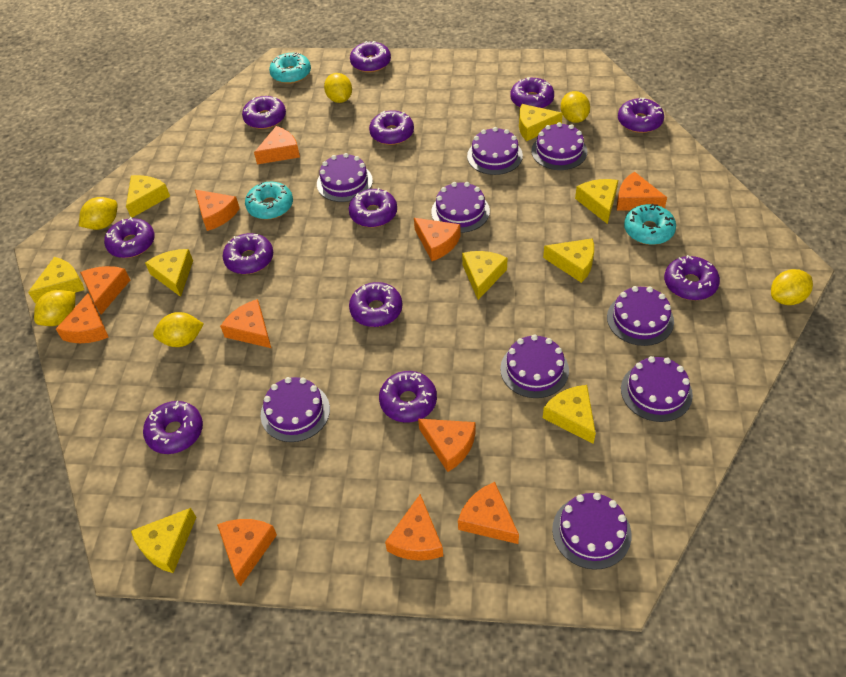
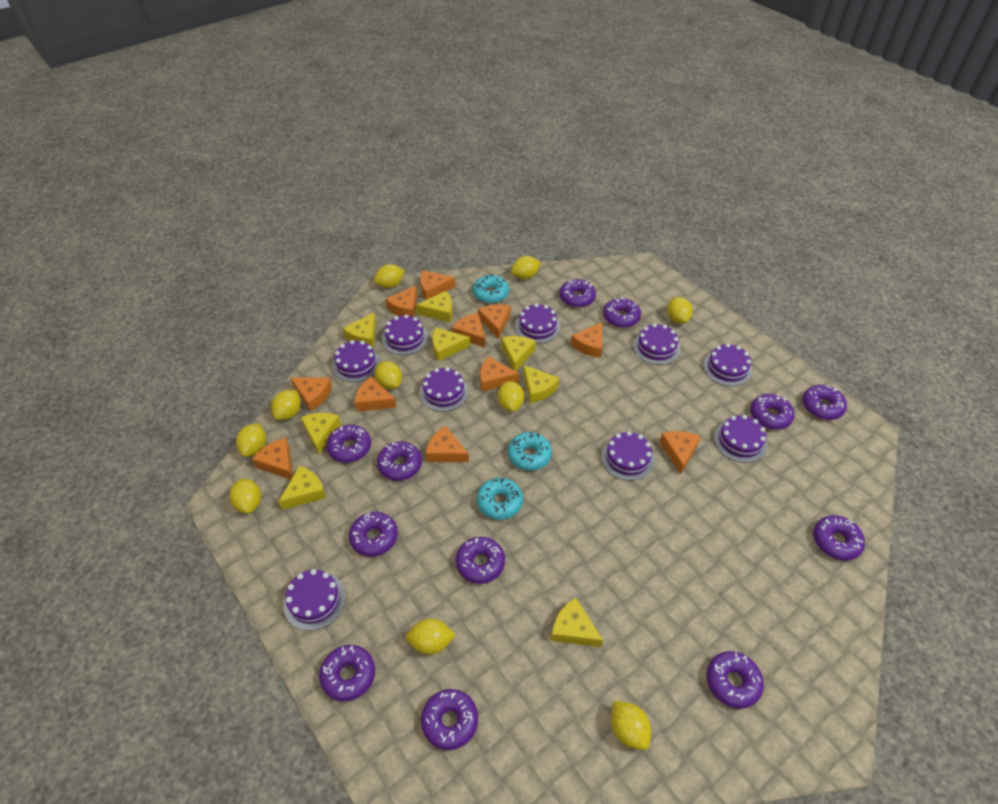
yellow cheese: [28,257,84,304] [126,175,170,218] [131,508,196,573] [145,249,193,297] [462,251,507,300] [519,104,563,141] [543,238,594,283] [543,385,596,444] [575,179,618,224] = 9 -> [279,466,326,510] [301,413,341,454] [343,313,376,348] [416,291,453,322] [432,328,470,361] [502,336,536,371] [523,365,559,403] [551,598,603,647] = 8
yellow lemon: [34,290,75,326] [79,197,117,230] [153,312,204,347] [324,73,352,103] [561,91,590,123] [771,269,813,305] = 6 -> [229,478,261,514] [236,423,266,457] [271,390,301,420] [374,264,405,288] [374,361,402,389] [406,618,456,655] [498,381,524,412] [511,256,541,279] [611,701,651,750] [667,297,693,324] = 10

